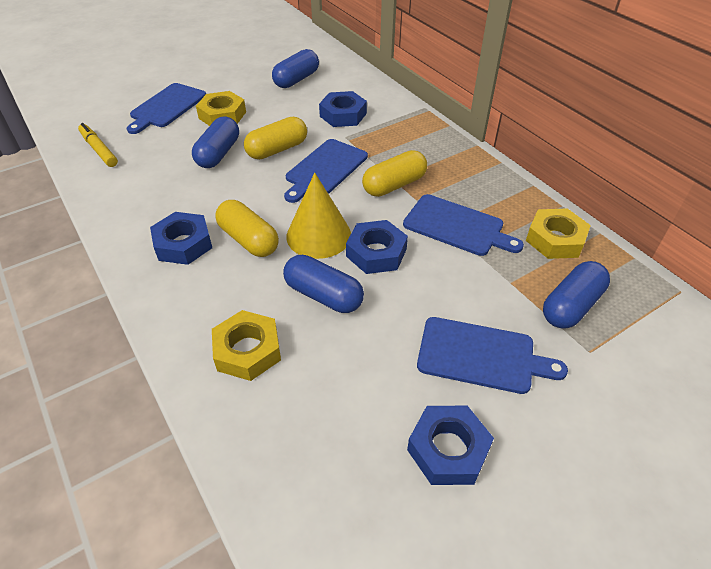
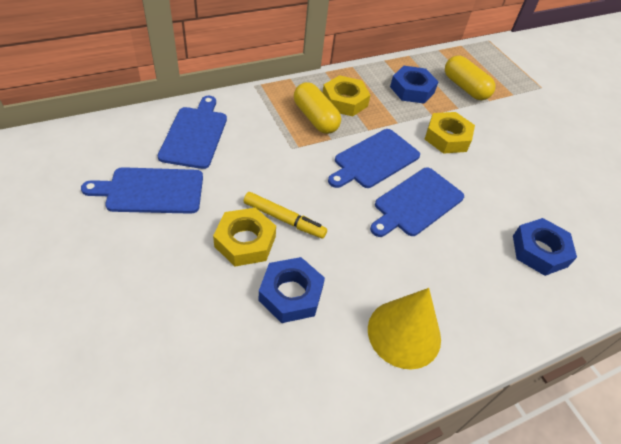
blue capsule: [192,117,239,168] [272,49,319,88] [283,255,364,313] [543,261,610,329] = 4 -> none = 0
blue nut: [150,212,212,265] [319,91,367,127] [346,220,408,274] [407,406,494,485] = 4 -> [259,257,325,323] [390,66,438,104] [513,218,577,276] = 3
yellow capsule: [215,200,279,257] [244,117,307,159] [362,150,427,197] = 3 -> [294,82,341,134] [445,55,495,100] = 2

